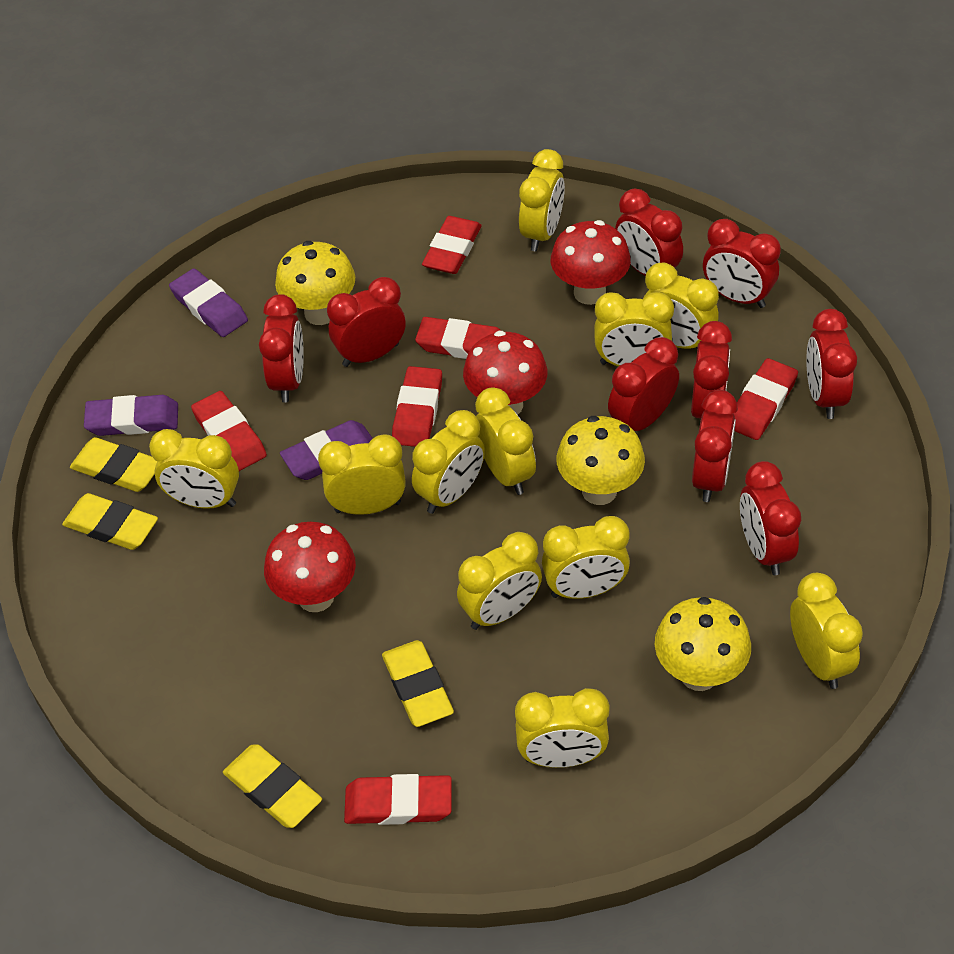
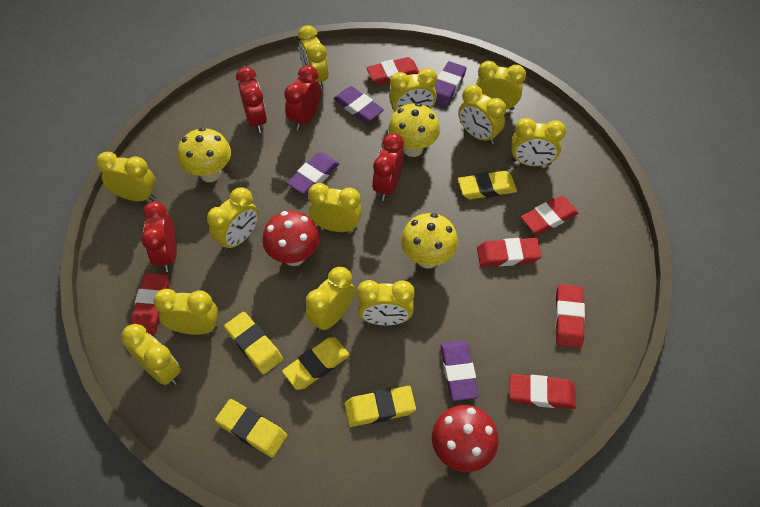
purple eraser: [84,395,178,436] [169,268,248,337] [280,420,373,480] = 3 -> [287,152,339,195] [333,86,384,123] [434,61,466,107] [441,341,479,401] = 4
red clock: [259,294,304,403] [327,277,406,367] [608,337,679,431] [615,189,683,276] [691,321,732,418] [692,390,738,502] [703,219,781,308] [740,461,801,575] [806,309,857,419] = 9 -> [141,201,177,272] [236,67,267,133] [284,65,321,130] [372,133,404,201] = 4
red mushroom: [264,522,356,612] [463,331,547,415] [551,220,631,305] = 3 -> [262,211,320,266] [432,405,499,472] = 2
yellow clock: [149,429,239,509] [318,434,406,515] [412,410,485,514] [457,532,542,630] [475,387,536,495] [515,688,609,768] [519,149,565,251] [542,516,630,599] [594,292,674,367] [643,262,719,349] [790,573,863,689] = 11 -> [96,152,156,201] [121,324,181,385] [153,289,218,335] [207,187,259,252] [298,25,329,89] [306,267,355,332] [308,183,362,232] [357,280,415,325] [389,68,437,111] [458,85,506,144] [476,61,526,110] [512,118,566,166] = 12
yellow eraser: [62,493,158,550] [70,437,157,492] [223,744,322,828] [382,640,454,727] = 4 -> [215,399,287,458] [224,312,283,374] [282,337,350,390] [345,386,416,427] [458,171,517,199] = 5

